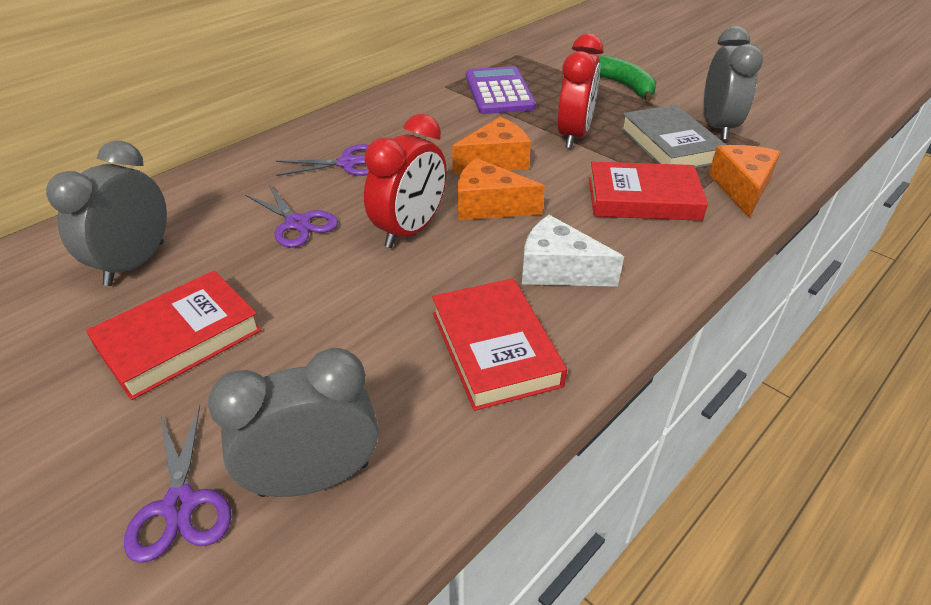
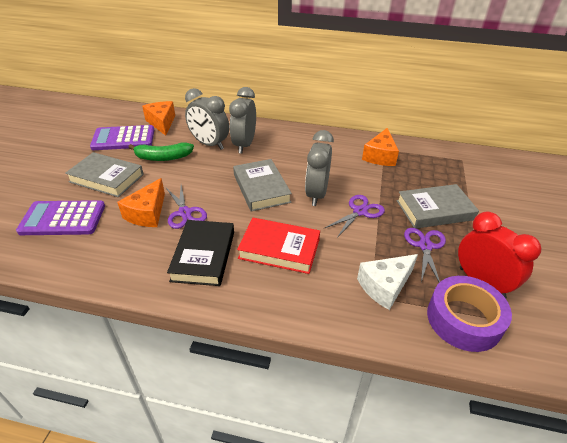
black book: none = 0 -> [167,220,234,286] = 1
grey book: [620,104,726,168] = 1 -> [65,152,144,197] [233,159,292,212] [397,184,479,229] = 3
purple calculator: [466,66,536,114] = 1 -> [16,200,105,235] [90,125,154,150] = 2
purple tape: none = 0 -> [427,276,512,352] = 1
red book: [86,270,262,400] [432,278,567,411] [589,162,708,221] = 3 -> [237,218,320,274] = 1
red clock: [364,114,447,248] [557,33,603,148] = 2 -> [458,212,542,299] = 1

